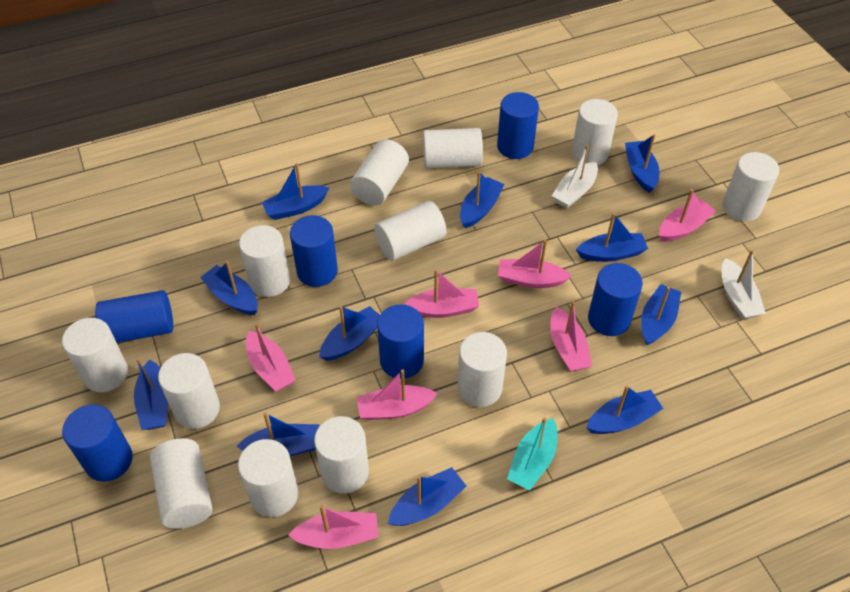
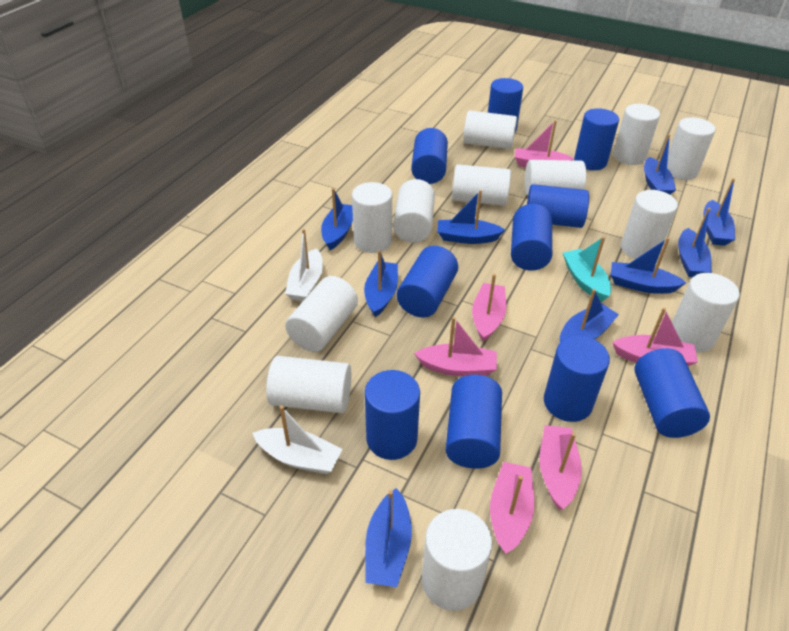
blue boat: [134,358,169,430] [200,261,258,315] [236,412,319,456] [262,163,329,220] [319,306,380,361] [388,467,466,526] [460,171,504,228] [576,213,648,262] [586,386,664,434] [625,134,659,193] [641,284,681,345] = 11 -> [321,188,353,250] [364,250,398,317] [365,488,412,587] [438,190,505,244] [560,289,619,342] [611,238,686,294] [644,134,676,194] [678,208,712,277] [703,178,735,246] = 9
blue cylinder: [62,405,133,482] [95,290,173,343] [290,215,338,287] [377,304,424,379] [497,92,539,159] [588,263,643,336] = 6 -> [365,370,420,460] [397,246,458,318] [411,128,448,184] [445,375,502,469] [488,78,523,132] [511,204,552,271] [527,184,589,228] [544,336,610,422] [574,108,619,170] [634,348,710,438] = 10
pink boat: [246,323,296,392] [288,505,378,549] [356,369,438,420] [403,270,479,318] [498,240,572,288] [550,301,592,372] [659,189,716,242] = 7 -> [414,317,497,376] [472,274,506,342] [490,462,534,554] [515,120,574,167] [540,425,582,510] [612,308,698,366] = 6

